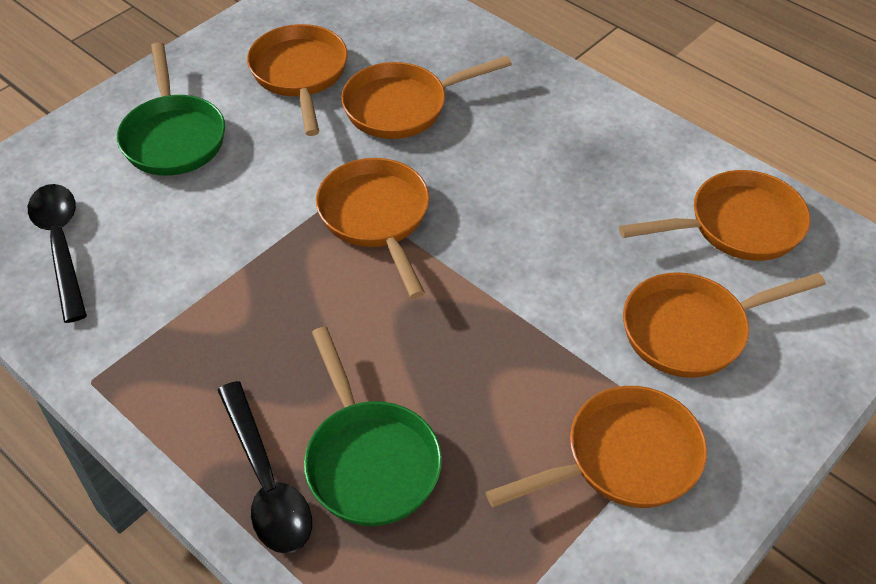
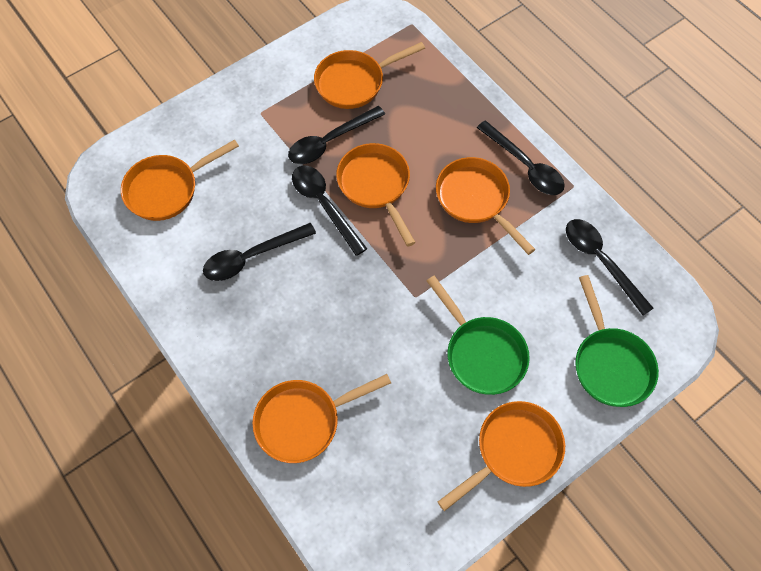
black spoon: [28,184,87,323] [218,381,312,554] = 2 -> [203,223,316,281] [288,106,385,164] [292,166,367,256] [477,121,565,195] [566,219,654,316] = 5

